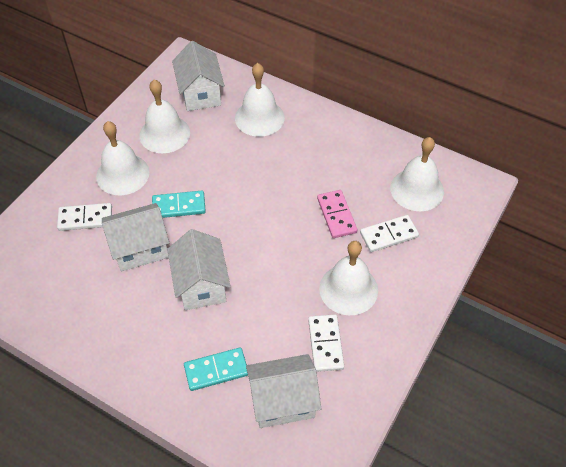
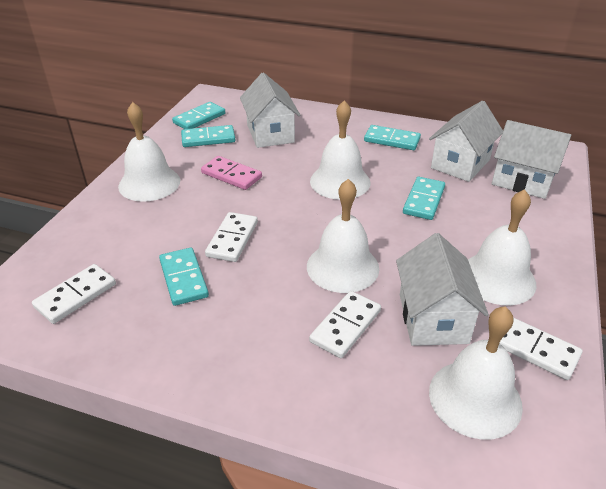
turquoise domino: [152,191,206,218] [184,348,248,391] = 2 -> [159,248,209,306] [172,102,225,129] [181,125,235,147] [364,125,421,150] [403,177,445,220] = 5
white domino: [57,203,112,231] [308,314,344,372] [360,215,419,252] = 3 -> [32,264,116,324] [205,212,258,262] [309,291,381,358] [499,317,583,380] = 4

